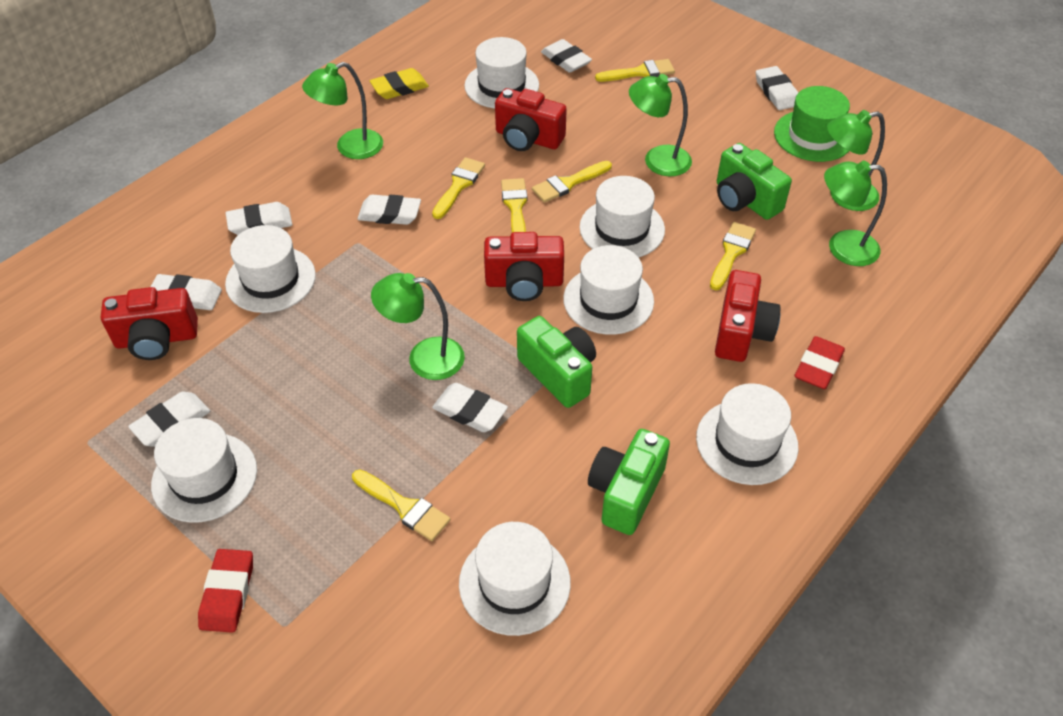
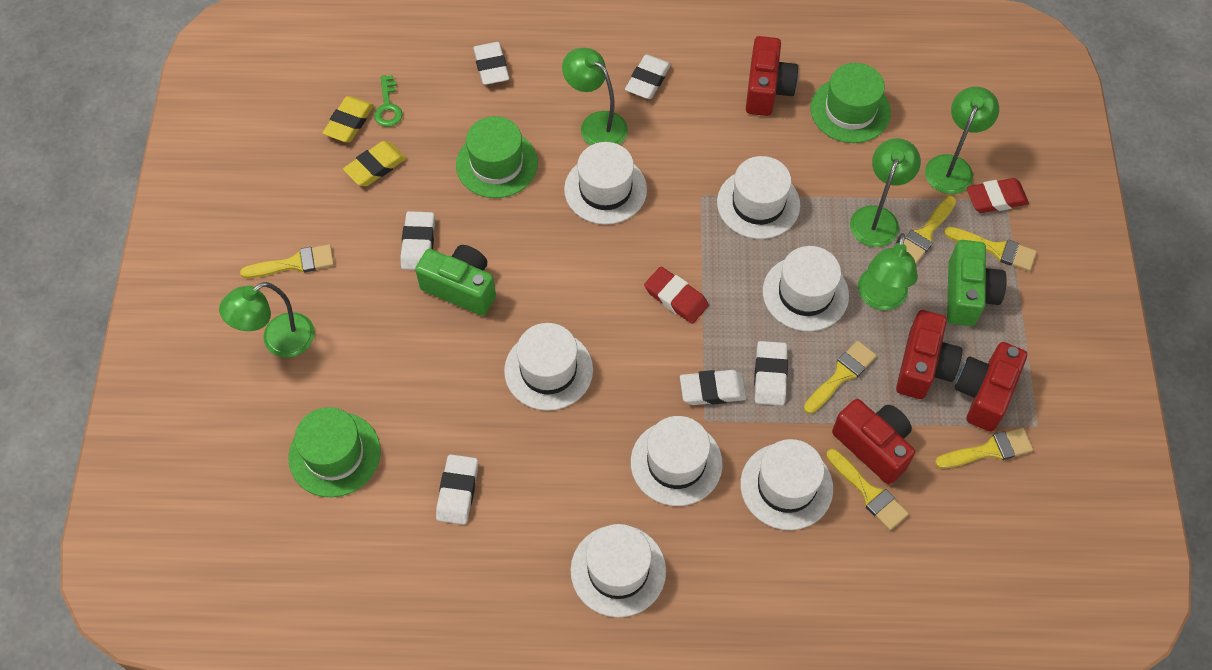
green camera: [517,316,596,408] [588,429,670,535] [717,143,792,220] = 3 -> [415,245,496,316] [947,240,1007,326] = 2
green hat: [774,86,850,162] = 1 -> [289,407,381,497] [456,116,538,198] [810,63,891,143] = 3
green key: none = 0 -> [374,75,402,127] = 1
white eraser: [128,392,210,447] [151,274,222,310] [226,202,292,235] [357,195,421,225] [432,383,508,432] [541,39,592,73] [756,66,798,110] = 7 -> [400,211,435,270] [436,454,478,525] [473,42,509,85] [625,54,671,99] [680,370,747,405] [754,341,788,406] = 6
yellow eraser: [370,68,429,99] = 1 -> [323,96,374,142] [343,141,406,186] = 2

